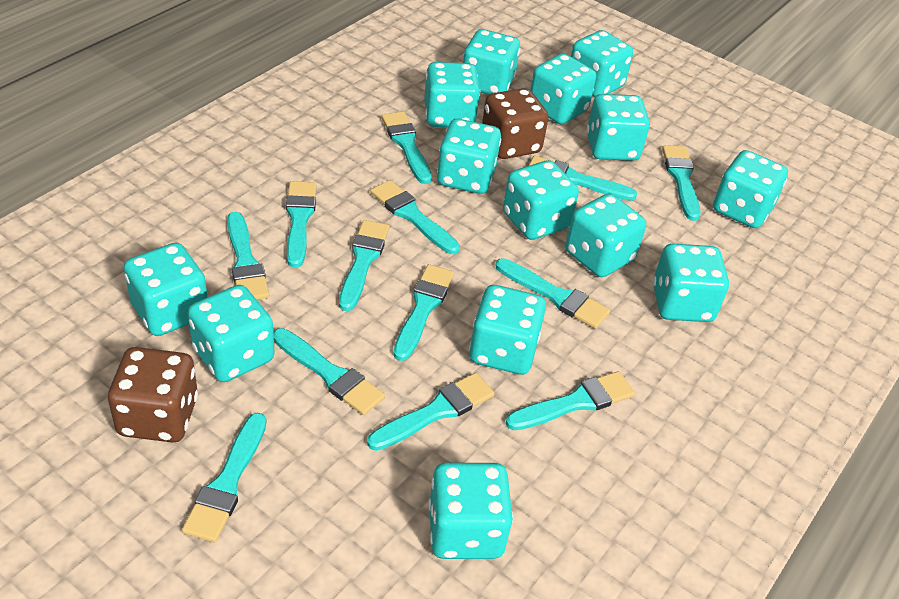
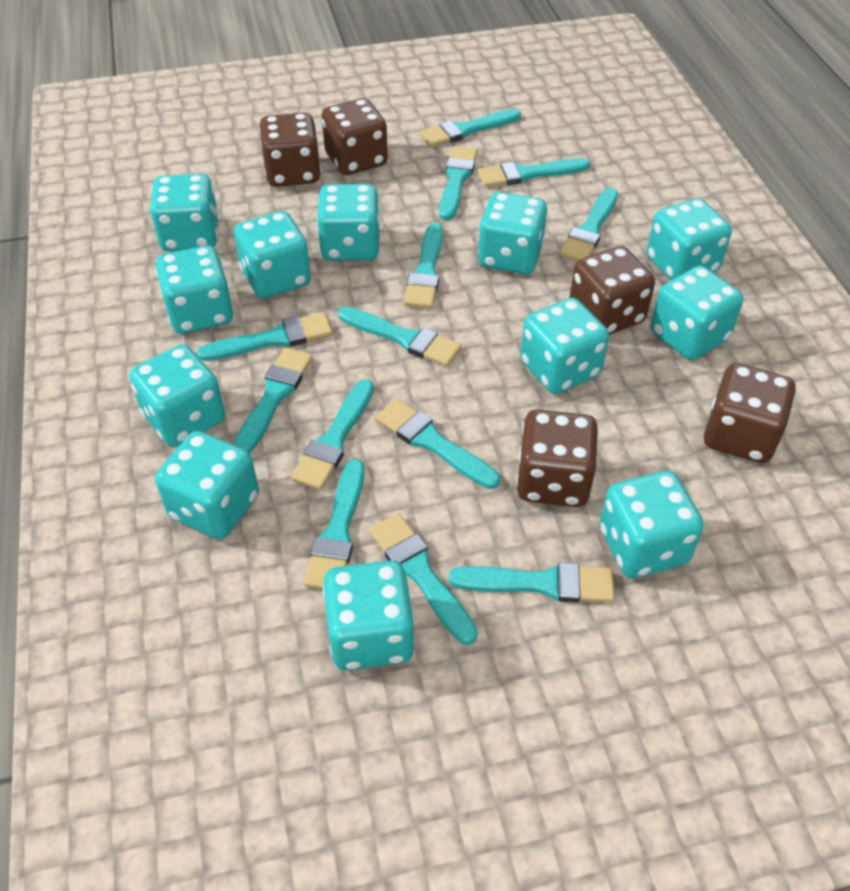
brown dice: [108,347,198,442] [482,88,549,159] = 2 -> [259,112,321,187] [322,98,388,175] [516,409,598,507] [569,246,655,335] [704,363,796,463] = 5
turquoise dice: [124,243,207,336] [188,285,275,382] [424,62,480,127] [429,462,513,559] [437,119,501,194] [463,29,520,95] [469,285,546,375] [503,160,579,240] [530,54,596,124] [565,194,646,277] [571,30,633,97] [587,94,650,161] [653,243,729,322] [713,150,788,228] = 14 -> [129,344,225,447] [150,174,219,251] [155,245,233,334] [155,431,259,539] [234,211,311,298] [317,184,380,261] [323,560,415,671] [478,192,547,275] [520,298,609,394] [600,471,704,578] [647,198,732,280] [651,266,743,360] = 12

